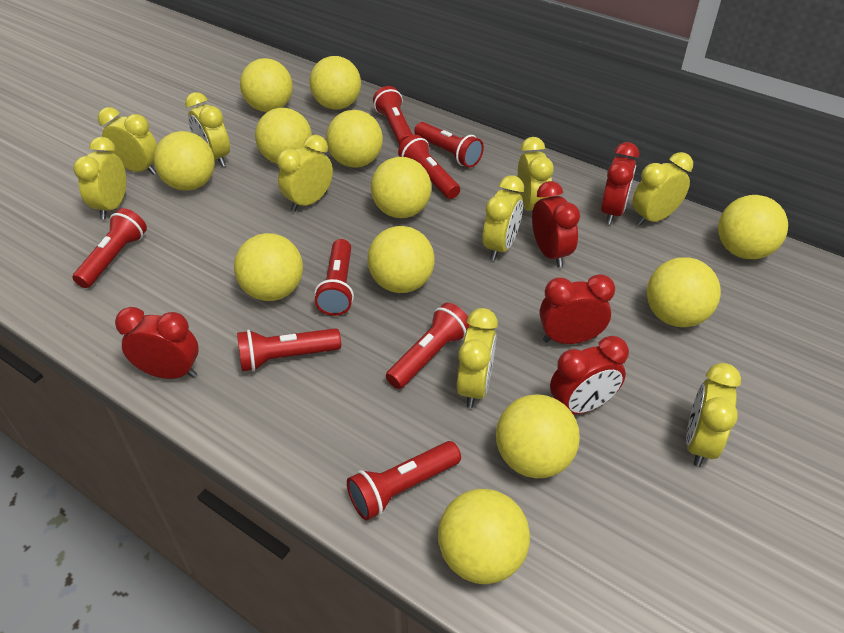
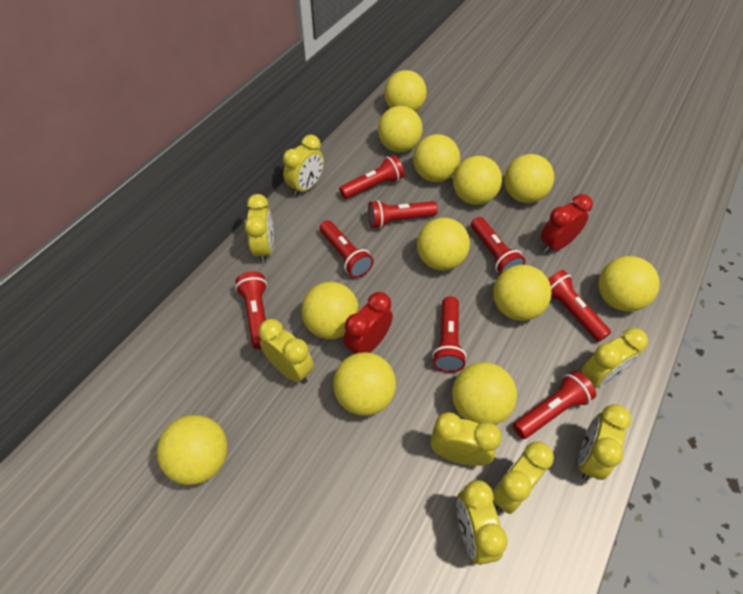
red clock: [115,307,199,379] [532,181,580,268] [539,274,615,344] [550,336,629,414] [601,142,639,225] = 5 -> [343,292,393,354] [541,194,593,254] = 2
yellow clock: [73,137,126,219] [98,107,157,175] [185,92,230,167] [277,135,333,212] [457,308,498,408] [483,175,524,261] [517,137,554,212] [633,152,693,226] [686,363,741,467] = 9 -> [245,194,274,264] [258,319,314,383] [283,134,324,197] [431,412,502,466] [457,480,507,565] [493,441,554,514] [578,404,632,480] [581,328,648,387] = 8

